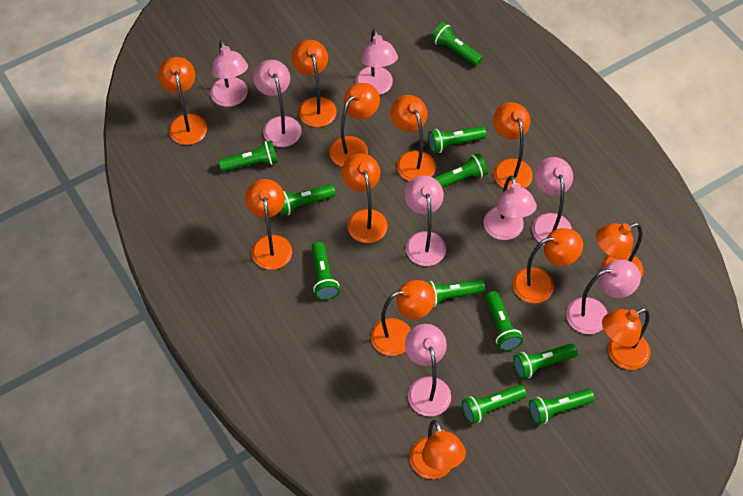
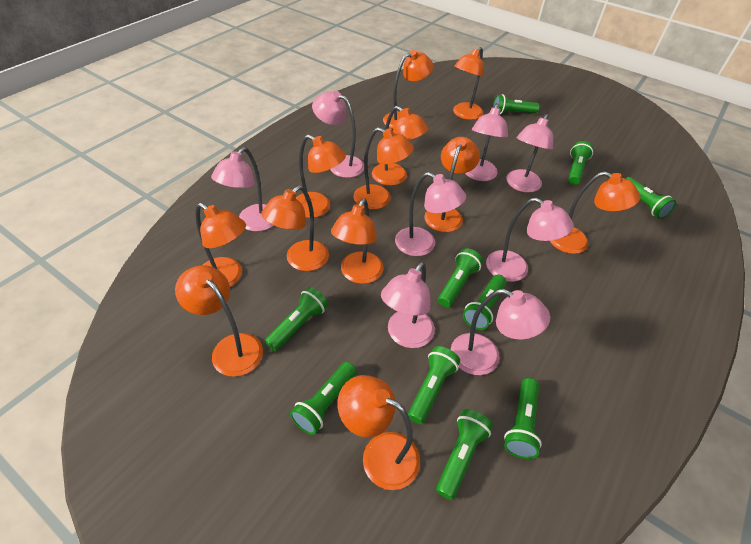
green flashlight: [219,140,278,172] [279,184,335,216] [311,242,340,300] [427,279,485,307] [428,126,486,153] [431,22,483,66] [434,153,488,188] [462,385,527,424] [486,291,523,351] [513,343,577,379] [529,389,594,425] = 11 -> [265,287,328,351] [290,362,357,435] [408,346,460,424] [436,409,493,500] [438,248,483,308] [463,274,506,330] [493,94,540,114] [504,378,542,459] [568,141,593,185] [625,177,676,219] = 10

